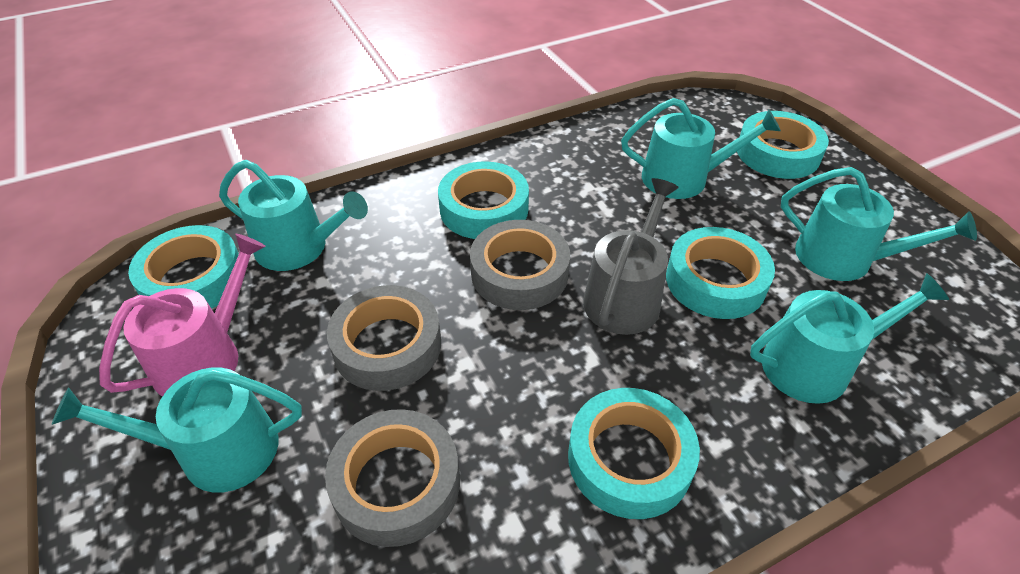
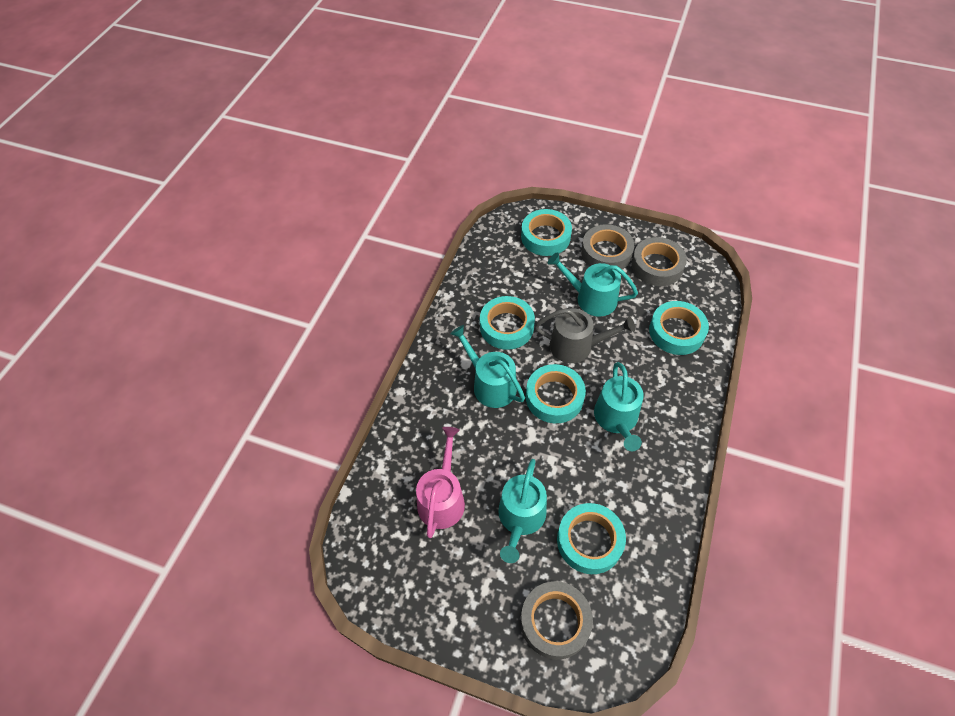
turquoise watering can: [52,368,302,492] [219,160,368,271] [621,98,781,199] [750,273,949,404] [781,167,977,281] = 5 -> [450,325,525,408] [498,459,547,563] [548,252,638,316] [594,362,644,451] = 4

